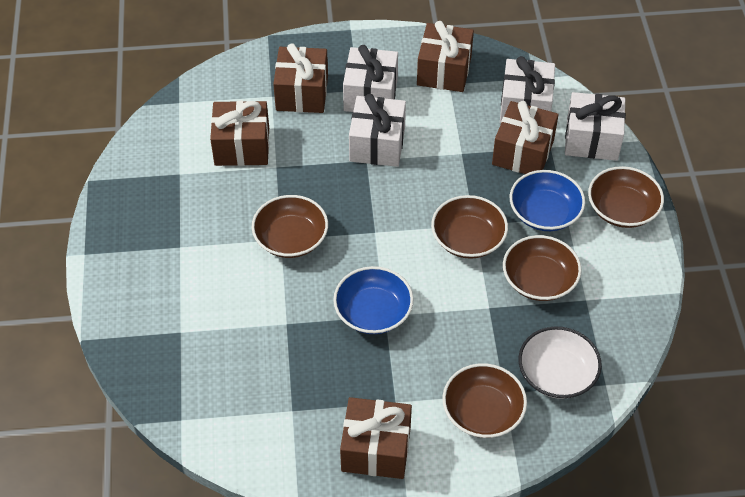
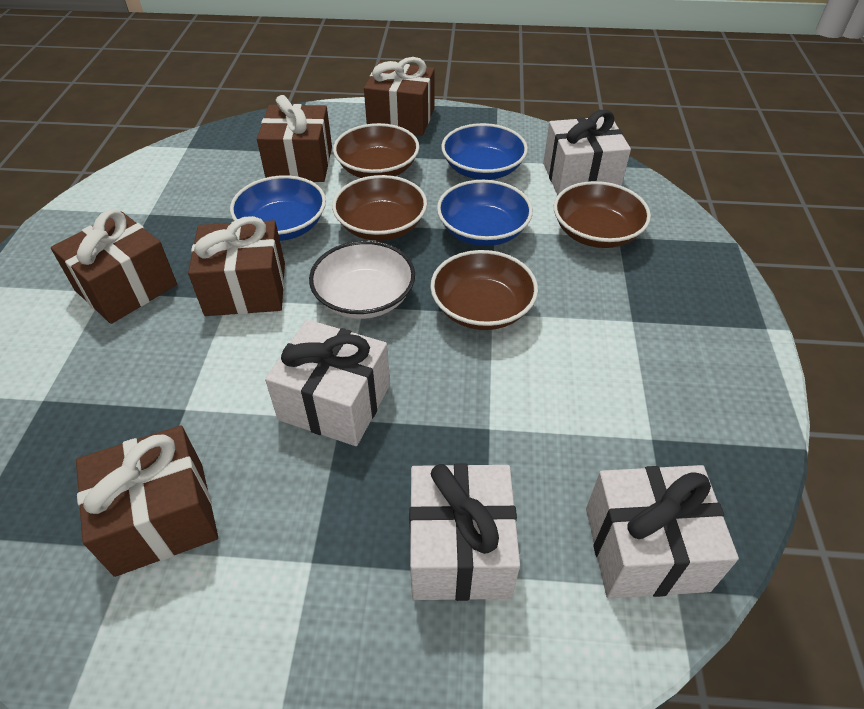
blue bowl: [333,266,414,334] [510,170,585,231] = 2 -> [230,175,326,241] [437,180,533,246] [441,123,528,180] = 3
brown bowl: [252,195,328,258] [431,195,508,259] [442,363,527,438] [503,235,582,301] [588,166,664,228] = 5 -> [332,175,427,241] [333,123,419,178] [430,250,538,330] [554,181,651,248] = 4

